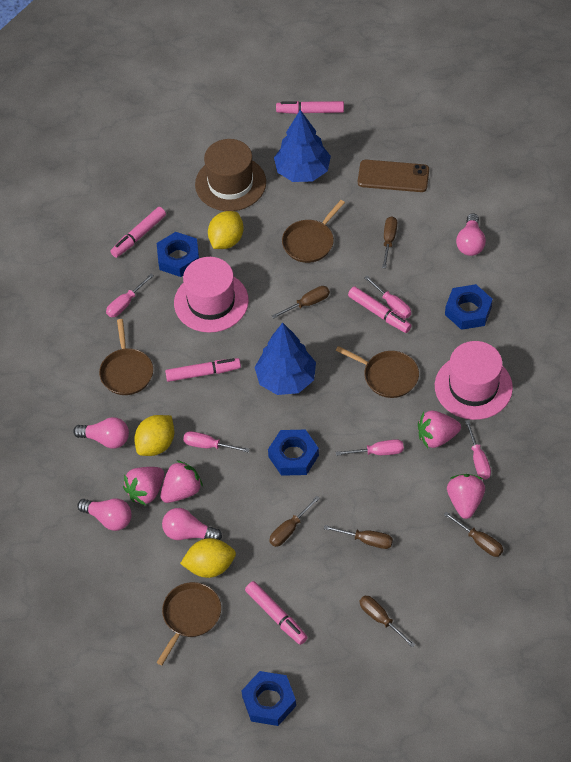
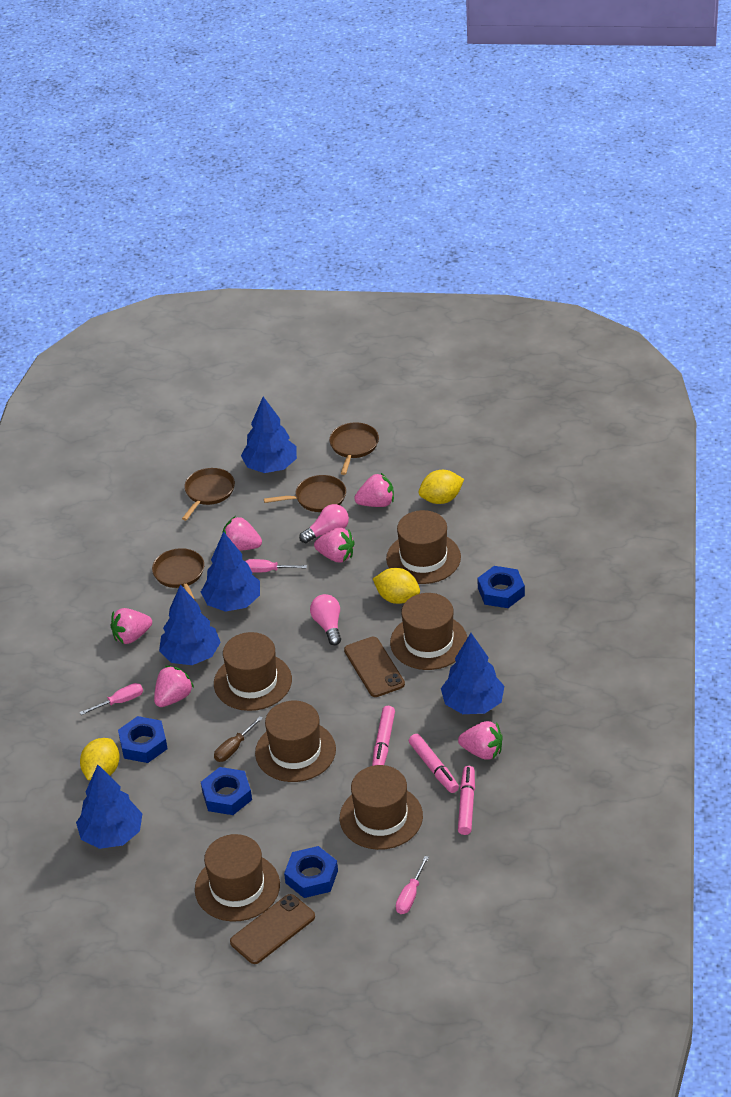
blue tree: [254,323,316,395] [274,110,331,182] = 2 -> [76,765,143,849] [159,584,221,665] [201,531,260,612] [241,397,297,473] [441,633,504,714] = 5
brown hat: [195,139,266,211] = 1 -> [195,834,280,921] [214,632,292,711] [255,701,336,782] [340,765,423,850] [386,510,461,584] [390,593,468,670] = 6
brown phone: [358,160,429,192] = 1 -> [230,894,315,964] [344,637,405,697] = 2
brown screwdriver: [269,496,320,547] [272,286,330,319] [324,525,393,549] [360,596,415,647] [382,216,397,268] [444,512,503,557] = 6 -> [214,716,263,762] = 1
pink hat: [174,257,249,333] [435,341,513,420] = 2 -> none = 0
pink light bulb: [73,417,129,448] [77,499,132,531] [162,508,222,540] [456,213,486,256] = 4 -> [299,504,349,543] [310,594,341,645] = 2
pink marker: [110,207,166,258] [165,358,241,382] [245,581,308,645] [276,101,344,114] [348,286,412,333] = 5 -> [372,706,395,766] [409,734,459,793] [458,766,475,835] = 3
pink screwdriver: [106,274,154,317] [183,431,250,453] [336,439,404,456] [364,276,411,318] [465,420,491,479] = 5 -> [80,683,143,715] [245,559,307,573] [396,856,429,914] = 3
pink strawberry: [123,467,164,505] [160,460,203,503] [418,410,461,448] [447,474,485,519] = 4 -> [110,608,152,644] [154,666,194,707] [222,516,262,551] [314,528,355,563] [354,473,394,507] [458,721,502,760] = 6

